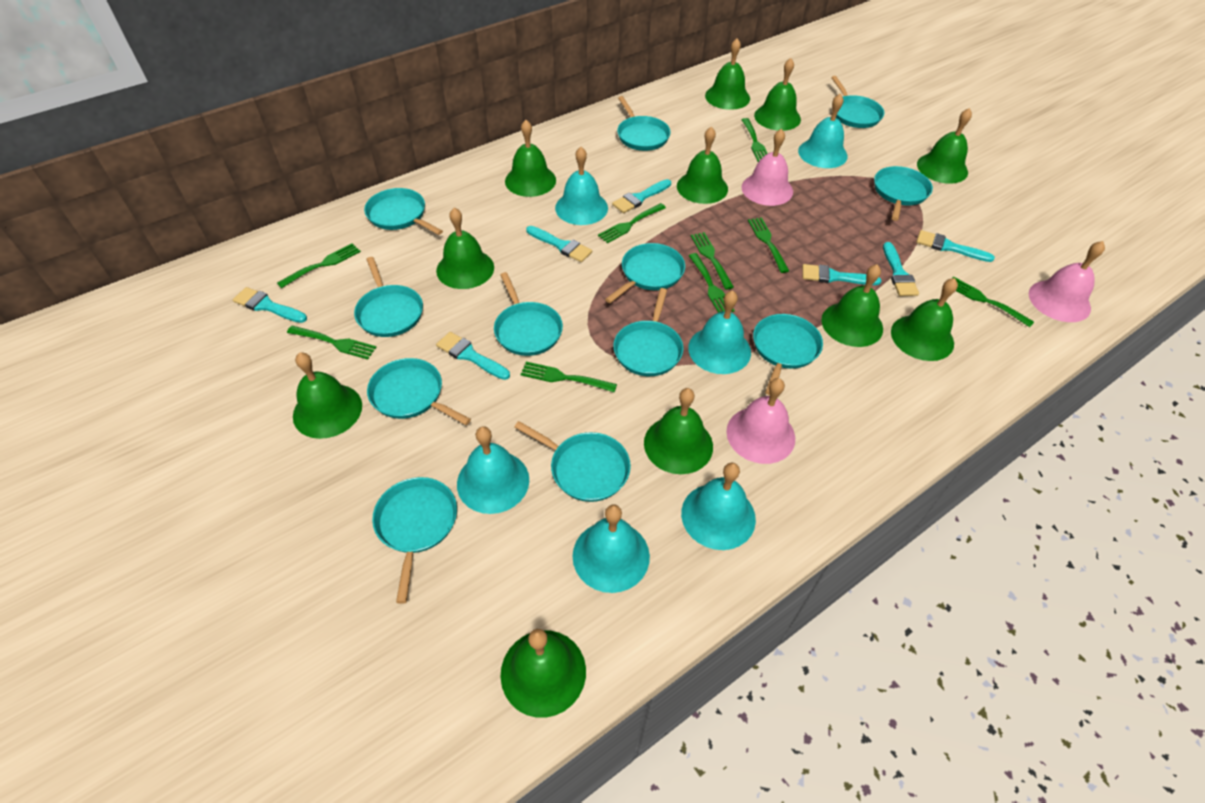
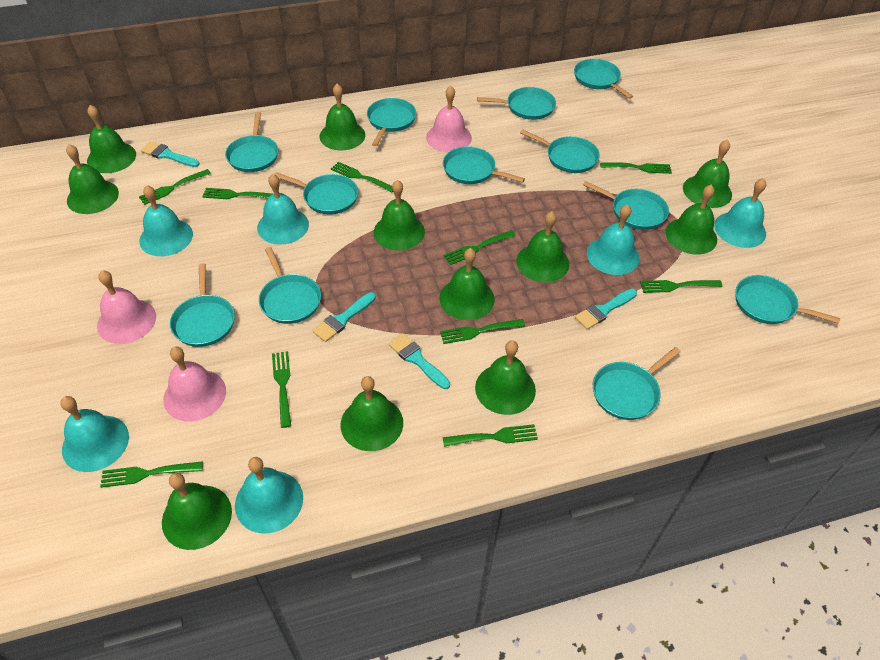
green fork: [277,243,361,288] [287,326,377,359] [520,362,617,392] [598,203,666,243] [689,253,735,313] [691,232,734,290] [742,118,768,162] [748,217,789,273] [953,277,1034,327] = 9 -> [100,461,203,488] [139,169,211,205] [202,188,272,199] [272,351,291,428] [331,162,393,192] [440,319,525,344] [443,424,538,447] [444,230,516,265] [600,162,672,174] [640,280,722,293] = 10
turquoise brush: [233,287,307,323] [436,332,510,380] [526,226,592,262] [612,179,671,213] [802,264,881,285] [883,242,919,296] [916,230,995,262] = 7 -> [141,141,200,167] [312,292,376,342] [388,333,450,389] [575,289,637,329] = 4

